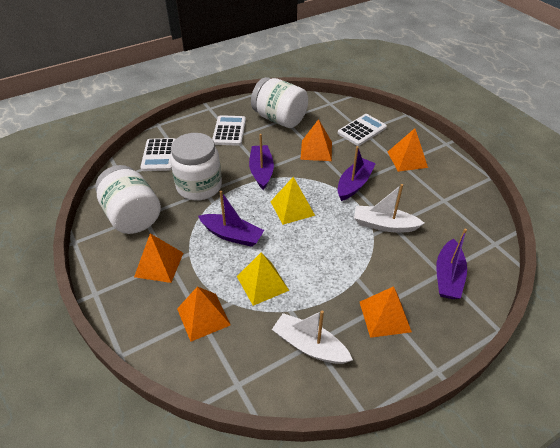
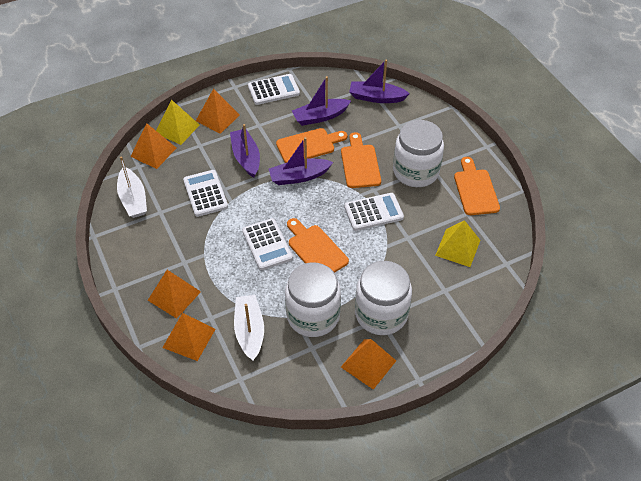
orange cutting board: none = 0 -> [276,128,347,163] [287,218,349,273] [341,132,381,188] [454,157,500,215] = 4
white calculator: [141,138,175,171] [212,115,246,146] [338,114,387,146] = 3 -> [183,170,228,217] [242,218,293,270] [248,74,300,105] [344,193,404,231] = 4

